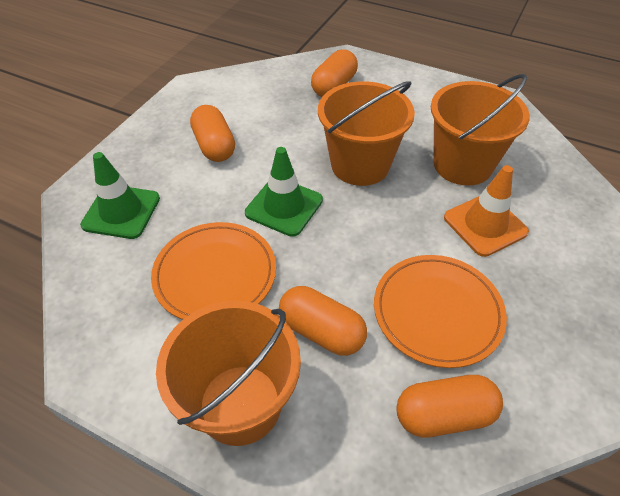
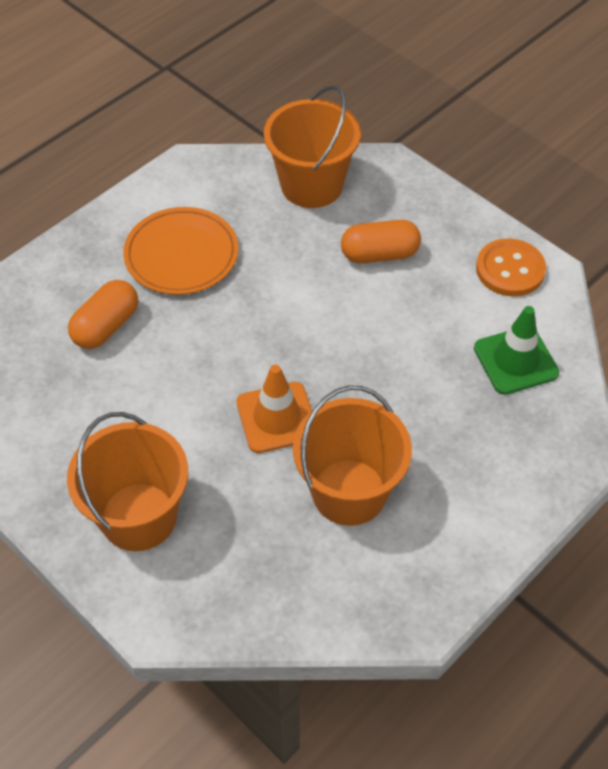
green traffic cone: [80,152,160,239] [245,147,323,237] = 2 -> [474,306,559,395] = 1
orange button: none = 0 -> [476,238,546,297] = 1
orange capsule: [190,105,235,162] [279,286,367,356] [311,49,358,97] [396,375,503,438] = 4 -> [68,280,138,349] [341,220,421,263] = 2
orange plate: [151,222,276,320] [374,255,507,368] = 2 -> [123,207,238,295] = 1

